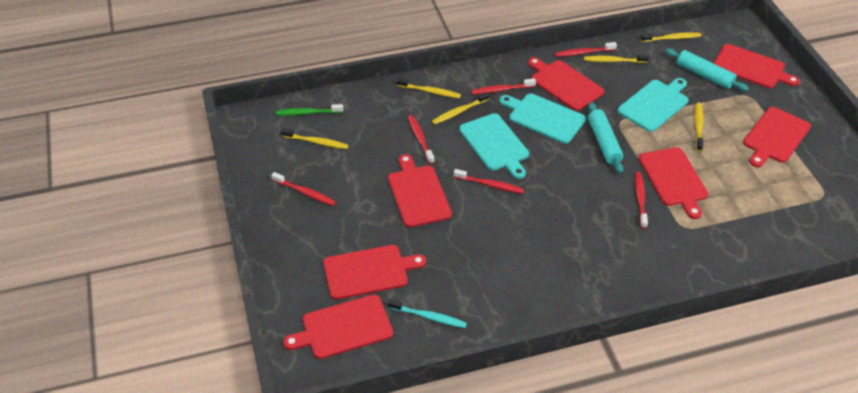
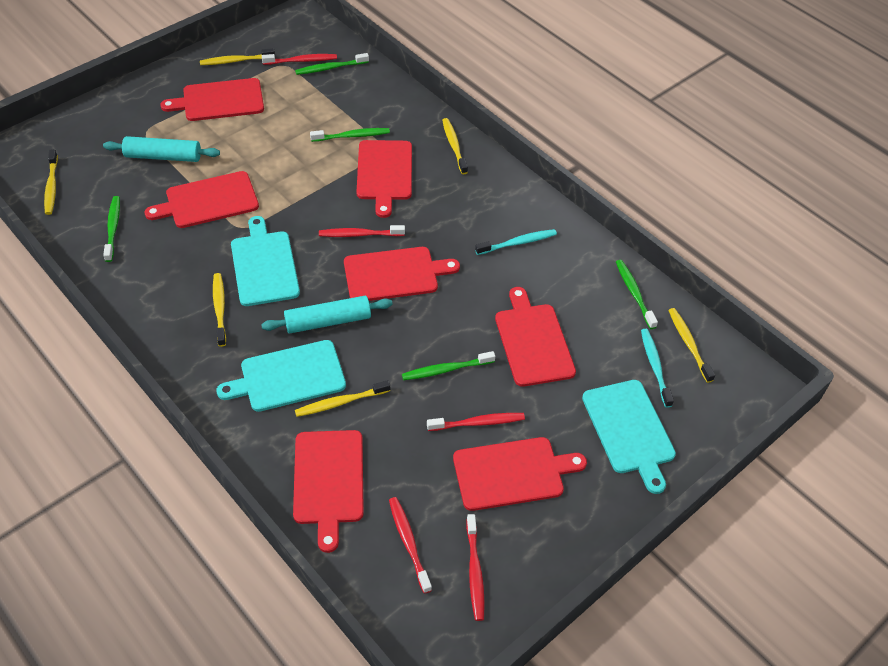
green toothbrush: [276,104,343,116] = 1 -> [103,196,120,262] [295,53,369,75] [310,128,390,142] [402,351,495,380] [616,260,658,329] = 5
red toothbrush: [271,172,336,206] [408,115,435,164] [454,169,524,194] [471,78,536,95] [555,42,617,57] [635,172,648,229] = 6 -> [262,54,337,65] [319,225,405,237] [389,497,432,594] [427,413,525,431] [466,514,485,621] = 5
turquoise toothbrush: [388,299,467,328] = 1 -> [475,229,557,255] [641,329,674,408] = 2

